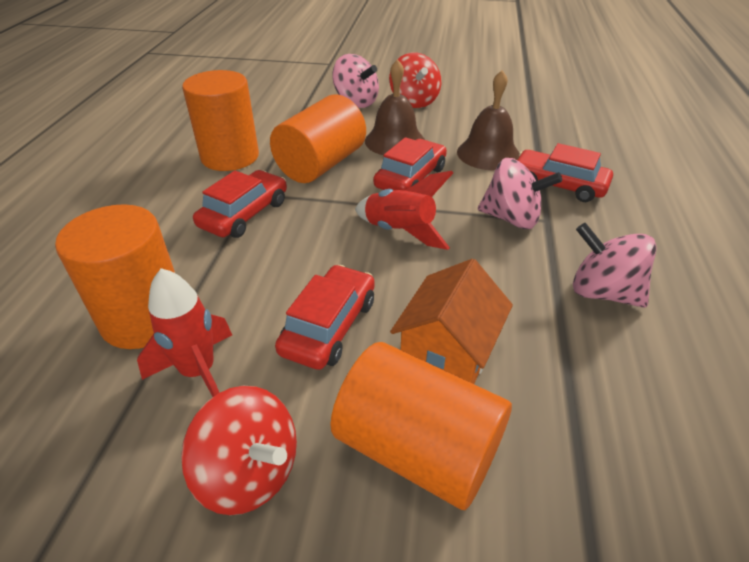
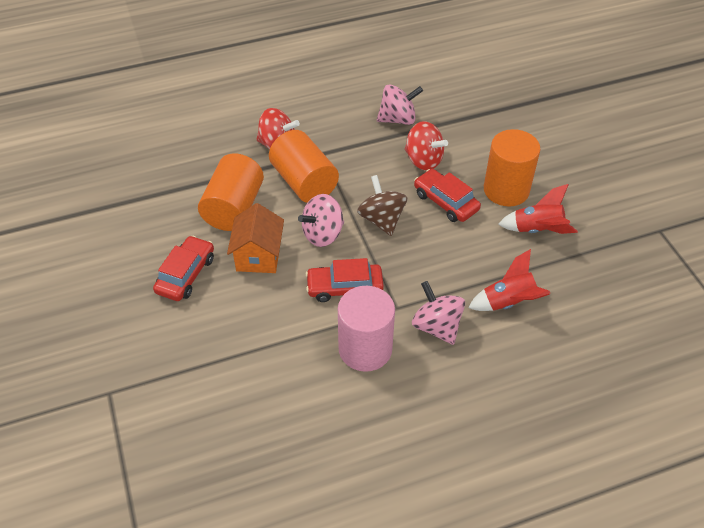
brown bell: [365,59,425,155] [457,70,519,170] = 2 -> none = 0
brown spinning top: none = 0 -> [357,175,408,236] = 1
orange cylinder: [55,204,175,349] [182,70,259,171] [270,95,366,183] [330,342,512,510] = 4 -> [198,153,264,231] [269,130,339,203] [484,129,540,206] = 3
pink cylinder: none = 0 -> [338,286,395,372] = 1
red car: [193,170,287,238] [275,265,375,370] [373,137,447,191] [518,143,613,202] = 4 -> [153,236,214,301] [306,258,384,302] [414,169,481,222] = 3

